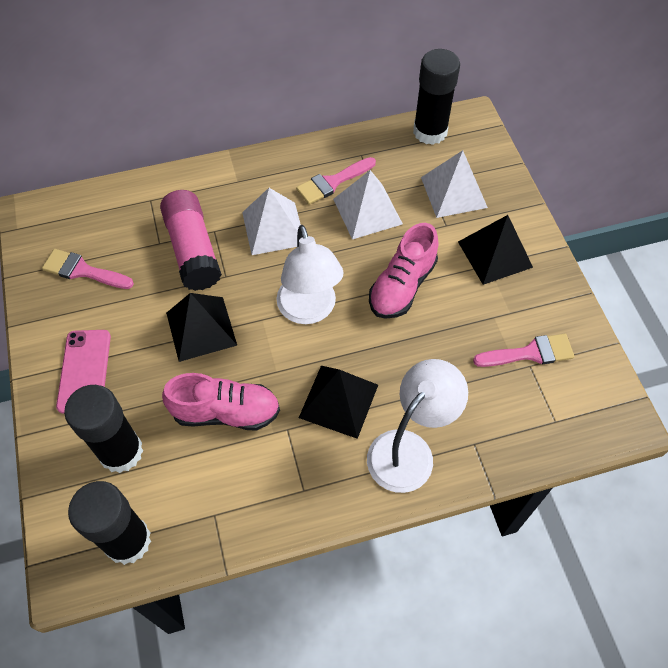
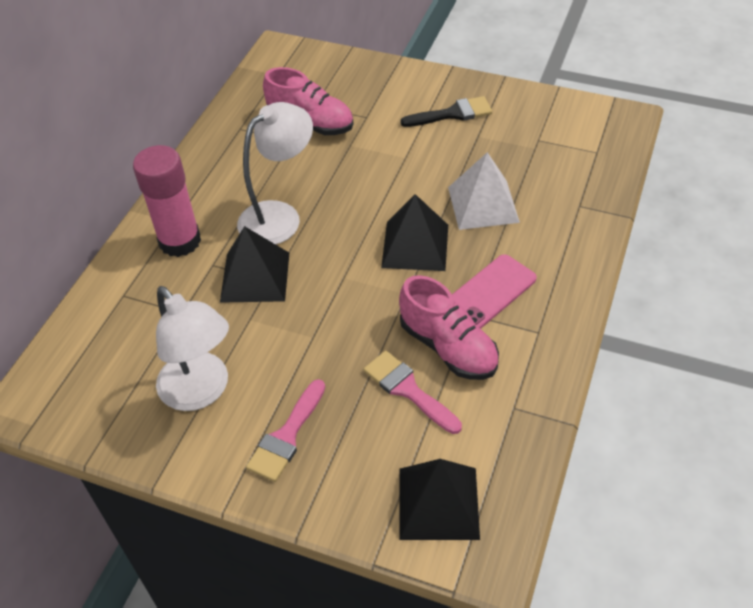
black brush: none = 0 -> [400,96,492,127] = 1
black glue stick: [64,385,143,473] [68,481,151,565] [413,49,460,145] = 3 -> none = 0
pink brush: [42,249,134,289] [296,157,376,205] [473,334,574,367] = 3 -> [246,379,325,482] [364,351,462,434] = 2
white pyramid: [242,188,301,255] [333,170,403,240] [421,150,488,218] = 3 -> [448,152,520,230] = 1

